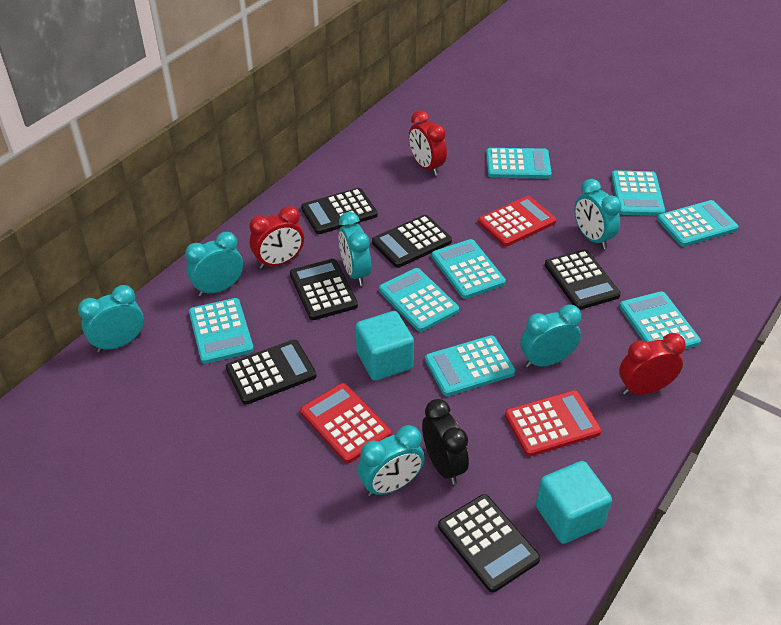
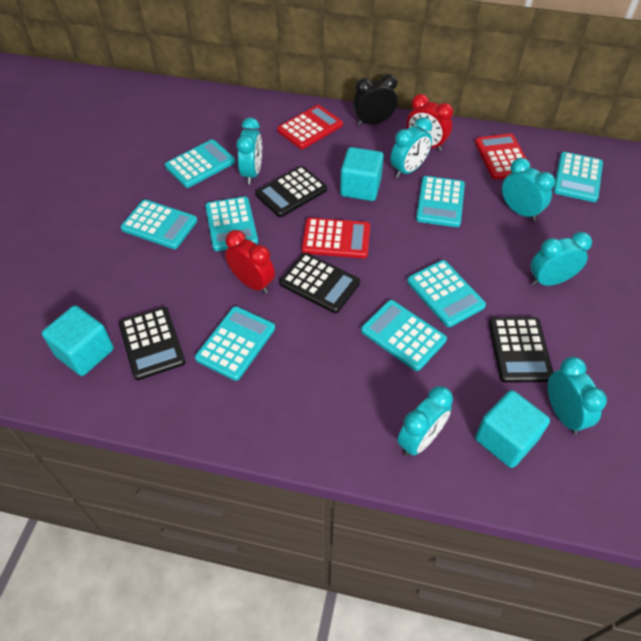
black calculator: [226,340,316,405] [290,259,358,320] [301,188,378,234] [372,215,452,268] [438,494,541,592] [545,249,621,310] = 6 -> [119,307,185,380] [255,166,327,217] [280,253,360,313] [489,317,553,383] = 4
red clock: [249,206,304,269] [409,110,447,176] [619,333,686,395] = 3 -> [225,230,275,294] [407,94,453,151] = 2
turquoise cube: [356,311,414,381] [536,461,612,544] = 2 -> [42,305,114,376] [340,147,384,201] [475,390,550,468] = 3

